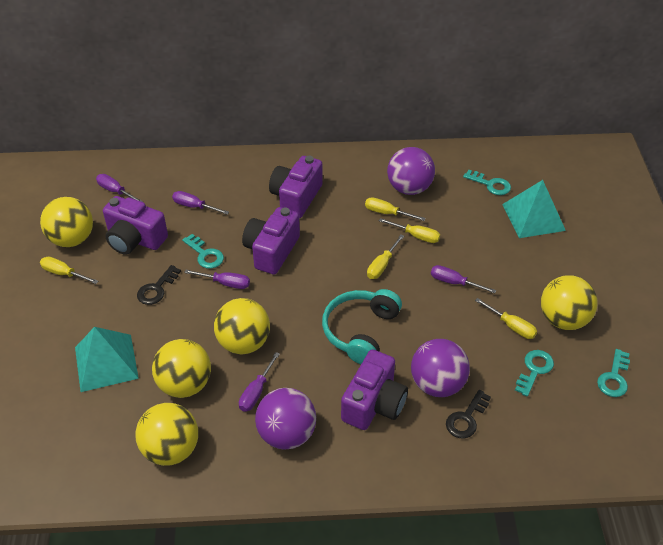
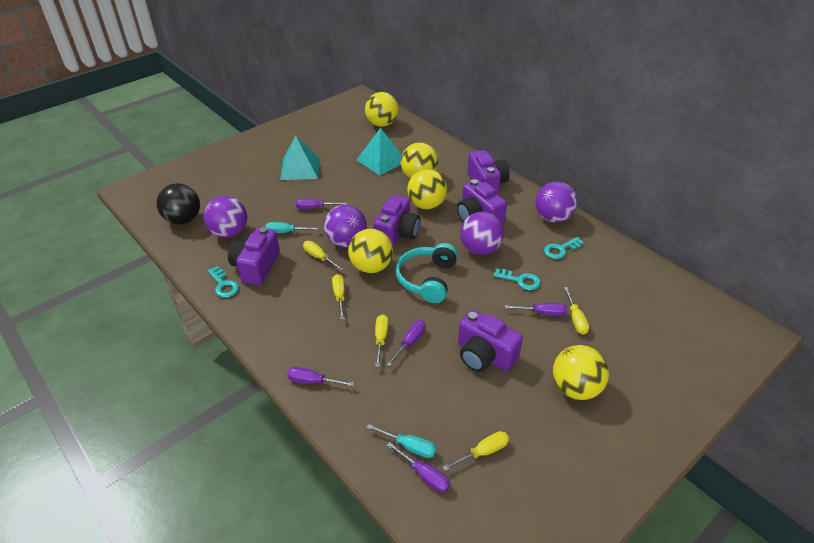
black ball: none = 0 -> [156,183,200,225] = 1
black key: [137,265,181,305] [446,390,491,438] = 2 -> none = 0
purple ball: [255,388,316,450] [387,147,435,195] [411,339,470,397] = 3 -> [204,196,247,238] [324,204,367,247] [460,212,504,255] [535,182,577,223] = 4
purple camera: [103,196,168,255] [242,207,300,274] [269,156,323,218] [341,349,408,430] = 4 -> [228,227,280,285] [374,195,421,247] [457,179,507,225] [458,310,523,372] [468,150,510,194] = 5
turquoise key: [182,234,224,269] [463,170,511,195] [515,350,554,397] [597,349,630,397] = 4 -> [208,266,239,298] [493,268,541,290] [544,237,584,259] = 3
turquoise screwdriver: none = 0 -> [265,222,319,233] [367,424,436,458] = 2

